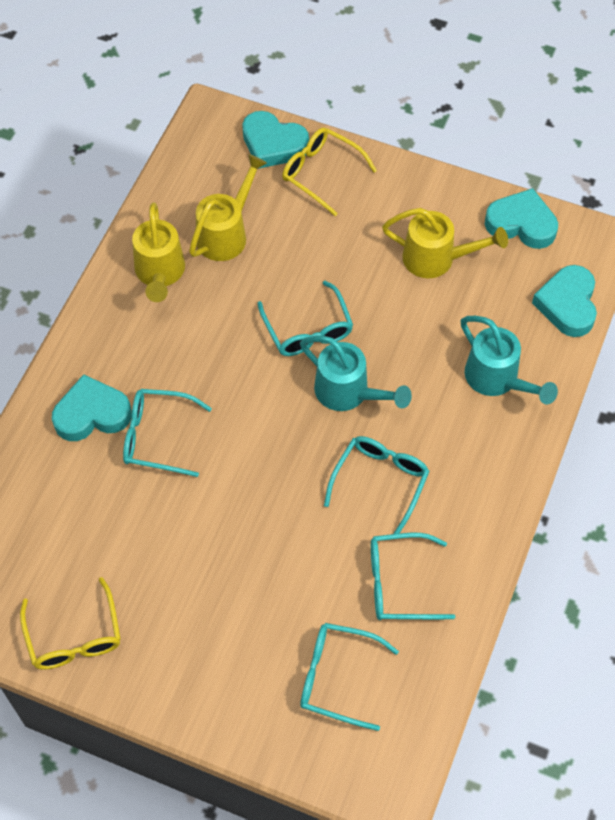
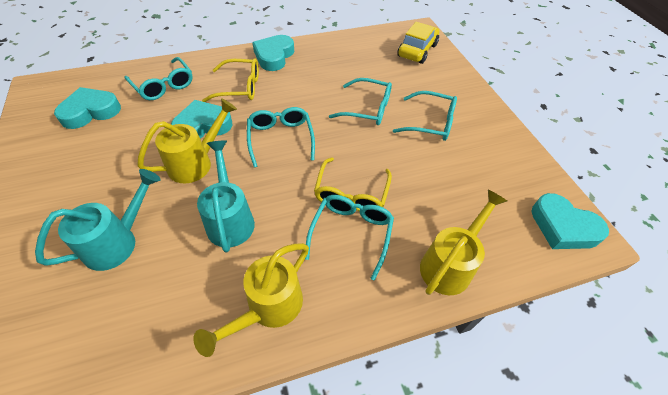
yellow car: none = 0 -> [397,22,439,64] = 1

